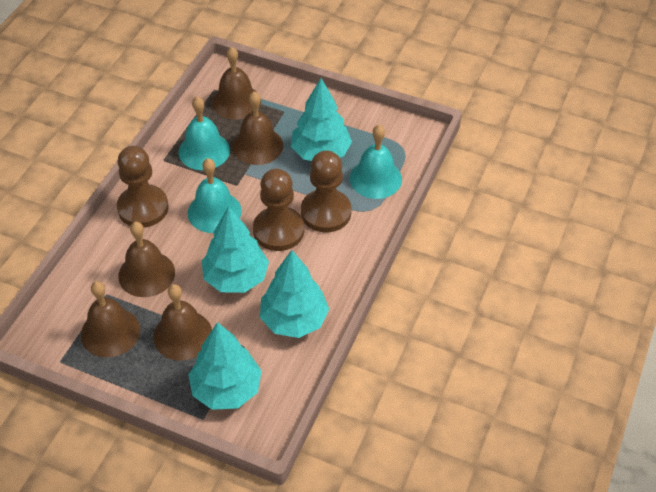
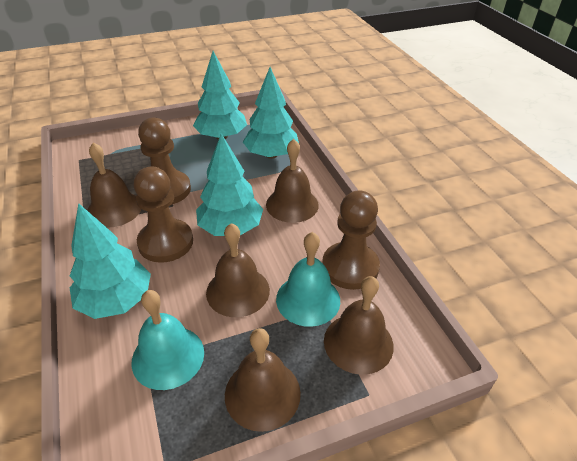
turquoise bell: [179,96,230,170] [188,158,242,233] [350,125,402,199] = 3 -> [132,290,204,390] [276,232,340,327] = 2

